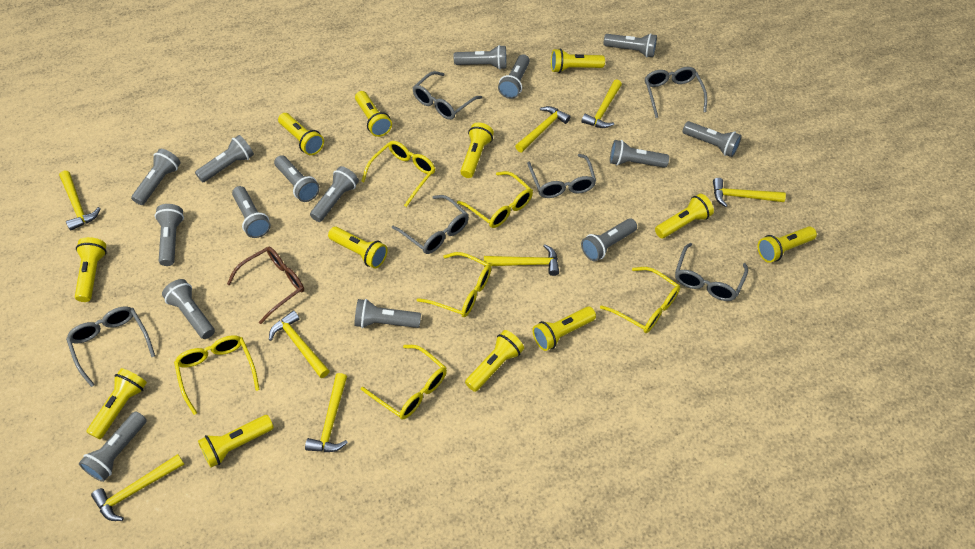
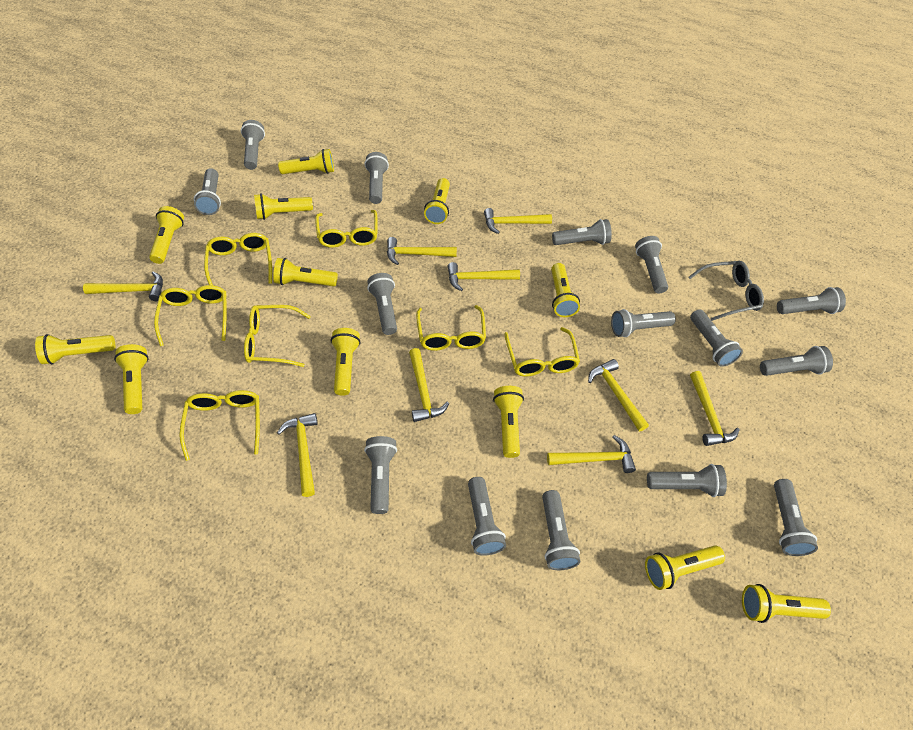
brown glasses: [227,247,304,324] = 1 -> none = 0
grey glasses: [66,307,155,387] [392,195,469,254] [413,71,482,120] [527,154,596,198] [645,67,707,118] [675,243,748,301] = 6 -> [688,261,764,321] = 1
yellow glasses: [174,335,260,415] [361,141,435,207] [361,345,447,419] [416,252,491,317] [457,171,533,228] [600,267,680,333] = 6 -> [154,285,227,346] [179,390,260,461] [204,233,272,285] [244,305,311,367] [315,210,378,248] [416,305,486,351] [504,327,580,376] = 7
yellow hammer: [59,171,101,231] [91,454,185,521] [269,310,330,378] [305,373,348,452] [484,244,559,276] [515,106,571,152] [581,80,622,128] [713,178,786,207] = 8 -> [83,271,163,301] [277,413,318,497] [387,237,457,265] [409,348,449,422] [448,262,520,291] [484,208,552,234] [547,435,636,473] [588,359,649,431] [690,371,739,446] = 9

